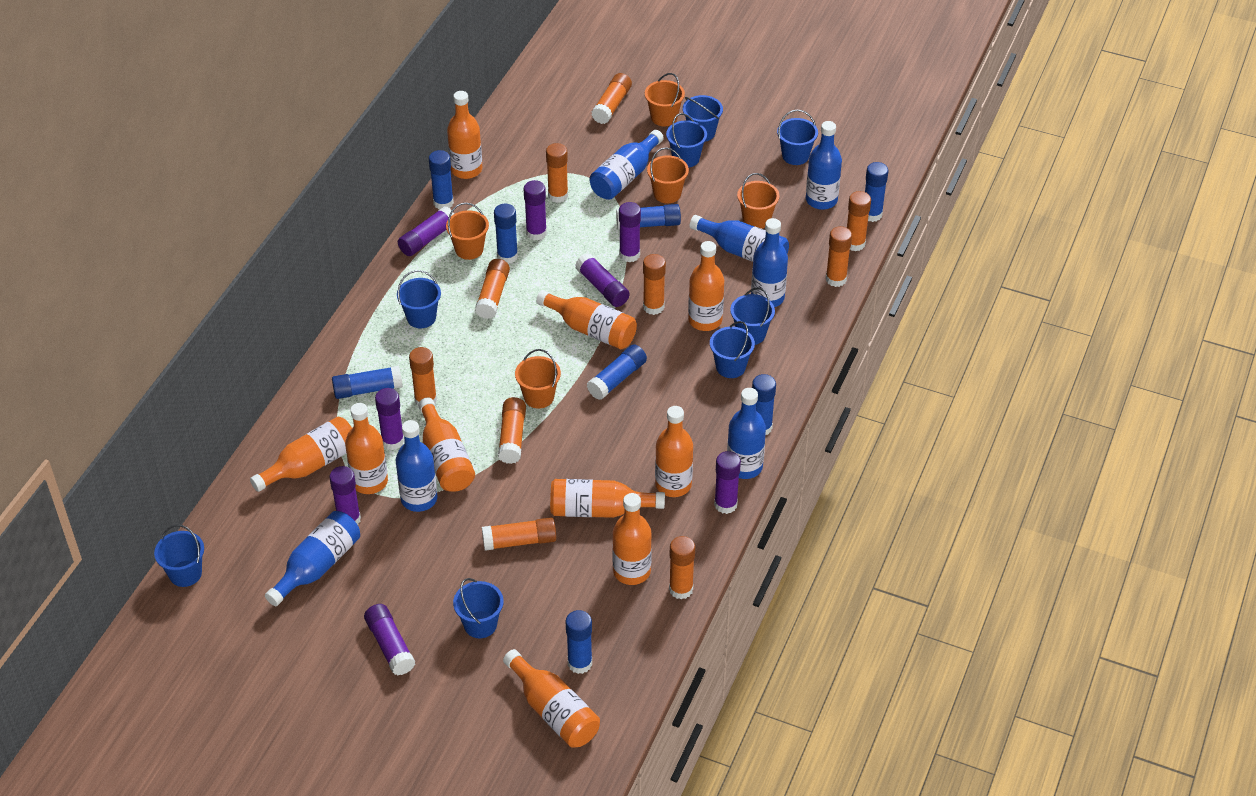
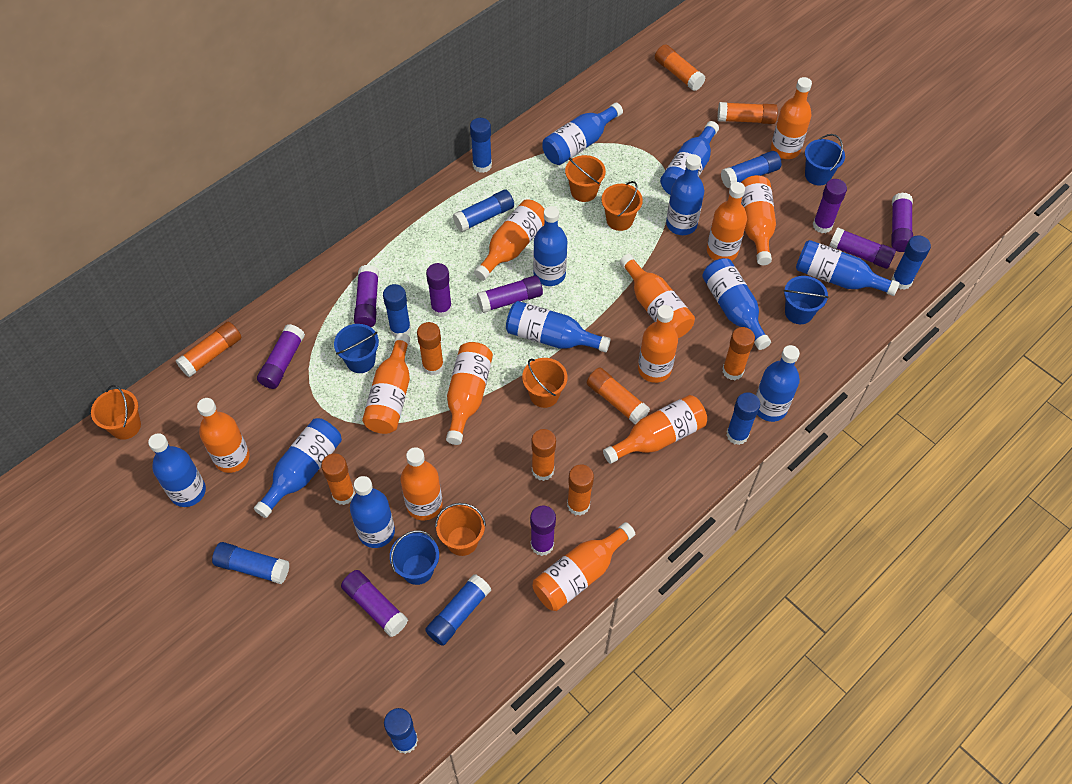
blue bottle: [265,511,360,606] [395,420,438,512] [589,130,664,200] [690,215,789,262] [727,388,766,479] [751,218,788,307] [806,121,842,210] = 7 -> [148,433,206,507] [254,418,342,518] [350,476,395,548] [506,301,611,352] [533,206,567,286] [542,103,623,165] [660,121,719,195] [666,154,704,235] [702,258,771,350] [756,345,800,422] [796,240,900,296] = 11
blue bucket: [154,524,204,587] [397,270,441,328] [453,578,504,638] [666,113,707,168] [683,95,723,142] [710,321,755,378] [730,288,775,345] [777,110,818,165] = 8 -> [334,324,379,373] [390,530,439,585] [783,276,829,324] [805,134,845,185] = 4
blue glue stick: [332,366,403,399] [429,150,454,209] [494,204,518,264] [566,610,592,674] [587,344,647,400] [616,204,681,230] [752,374,776,435] [865,162,888,222] = 8 -> [212,542,289,584] [383,284,411,337] [384,708,418,754] [425,574,491,646] [453,190,514,232] [470,118,492,173] [721,151,781,188] [726,392,760,445] [891,235,931,290] = 9
orange bottle: [250,416,352,492] [345,403,388,494] [418,398,475,492] [447,91,482,179] [503,649,600,748] [536,290,637,349] [550,479,665,518] [612,493,652,585] [655,406,693,497] [688,241,724,331] = 10 -> [197,398,250,473] [362,333,410,434] [400,447,443,521] [446,342,493,445] [474,199,545,281] [533,522,635,611] [603,395,707,464] [620,254,695,338] [638,305,678,383] [707,182,747,261] [741,175,776,265] [771,77,812,159] = 12
orange glue stick: [409,347,437,407] [475,259,510,319] [482,517,556,551] [498,397,526,464] [546,143,568,203] [591,73,632,124] [643,254,666,315] [669,536,695,599] [826,226,852,287] [847,191,871,251] = 10 -> [176,321,242,377] [321,453,355,505] [417,322,444,376] [532,429,556,481] [567,465,594,516] [587,368,650,424] [655,45,705,91] [718,102,778,124] [722,327,755,380] = 9
purple glue stick: [329,466,361,525] [364,604,415,675] [375,388,404,450] [398,206,454,256] [524,180,547,240] [575,253,630,307] [619,202,641,262] [714,451,741,514] = 8 -> [257,324,305,389] [341,570,408,637] [354,265,379,327] [426,263,452,317] [477,275,543,313] [530,506,556,556] [813,179,847,233] [830,227,896,269] [891,192,913,252] = 9

